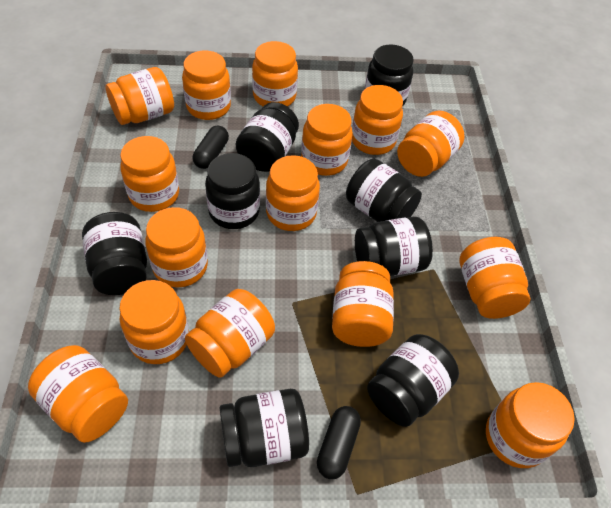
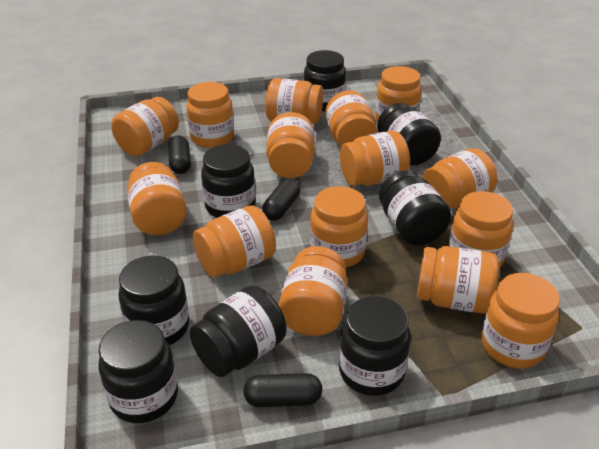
black capsule: [193,125,229,169] [317,406,361,479] = 2 -> [168,136,191,174] [243,373,322,407] [262,178,300,221] = 3

